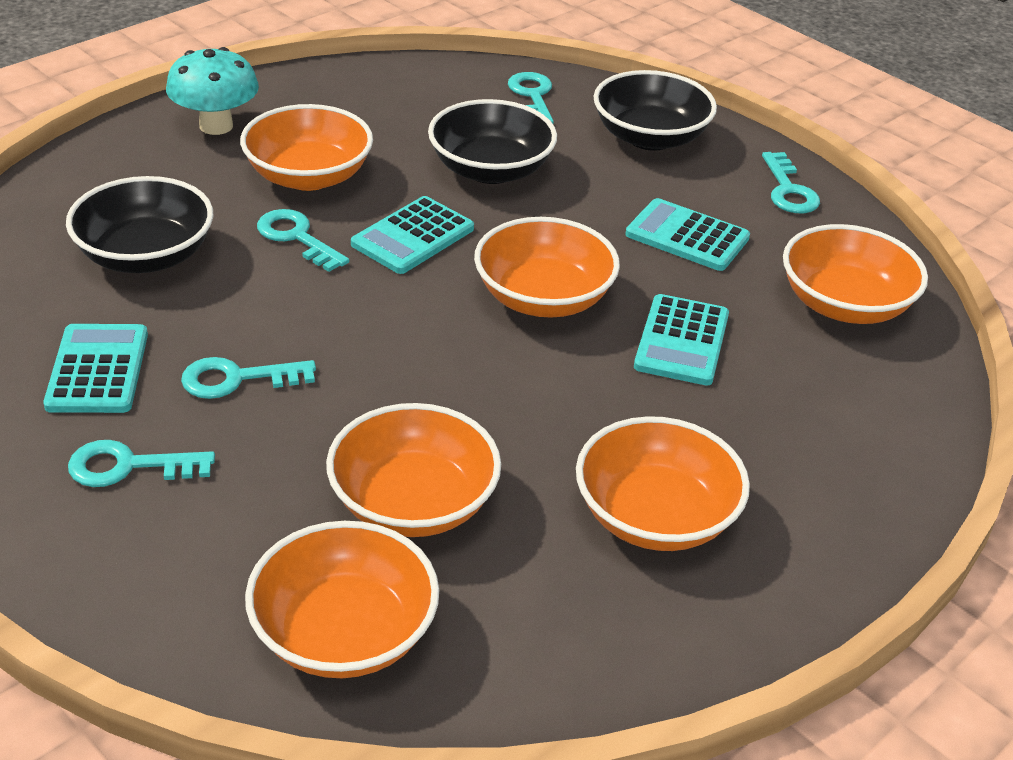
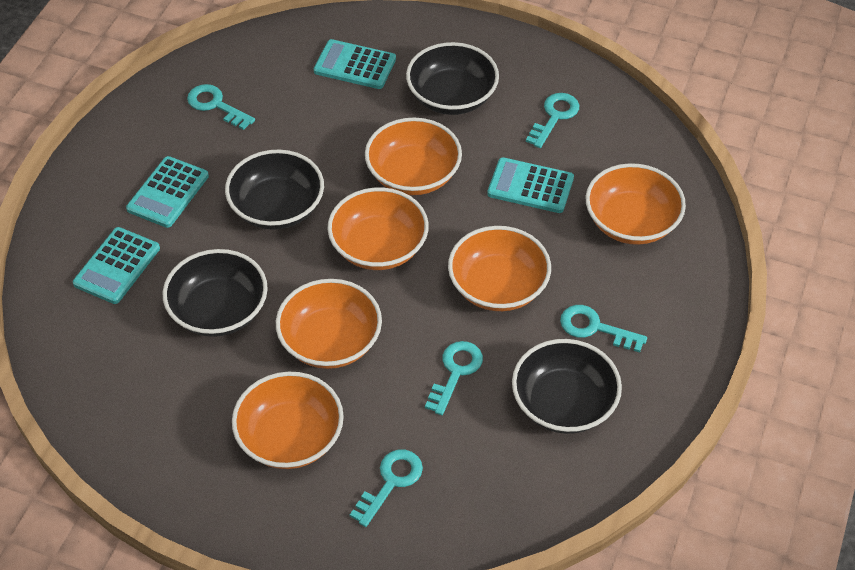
black bowl: [66,176,213,273] [428,99,557,184] [594,70,717,151] = 3 -> [163,249,268,337] [225,150,324,230] [406,42,499,115] [512,339,622,434] = 4
turquoise mushroom: [166,47,259,135] = 1 -> none = 0

